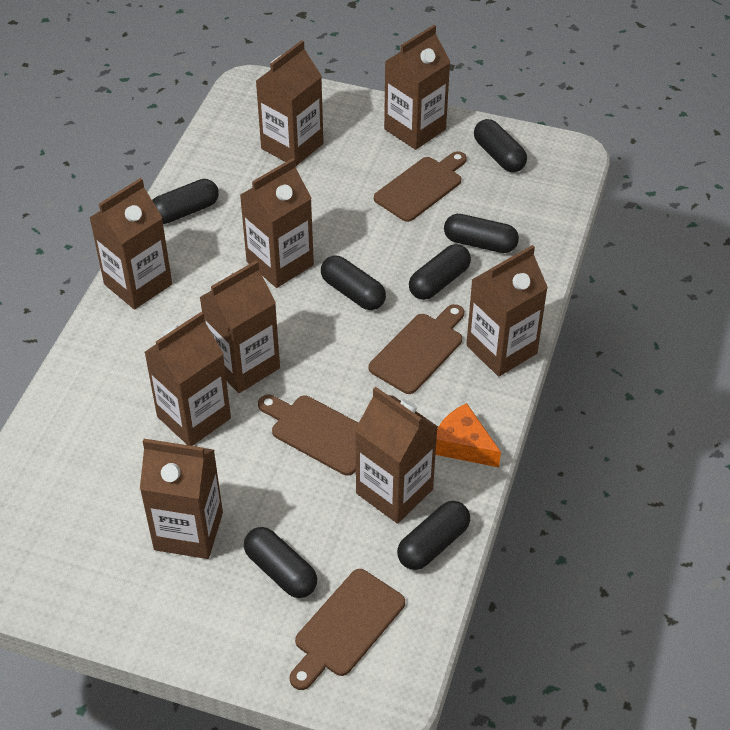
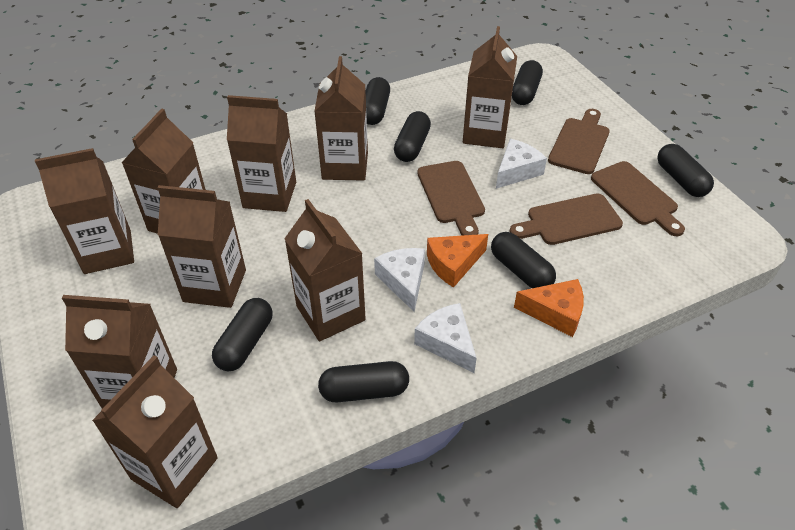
orange cheese: [435,403,501,467] = 1 -> [427,234,488,288] [514,279,584,337] = 2
white cheese: none = 0 -> [374,248,425,312] [414,303,477,373] [496,139,547,189] = 3

